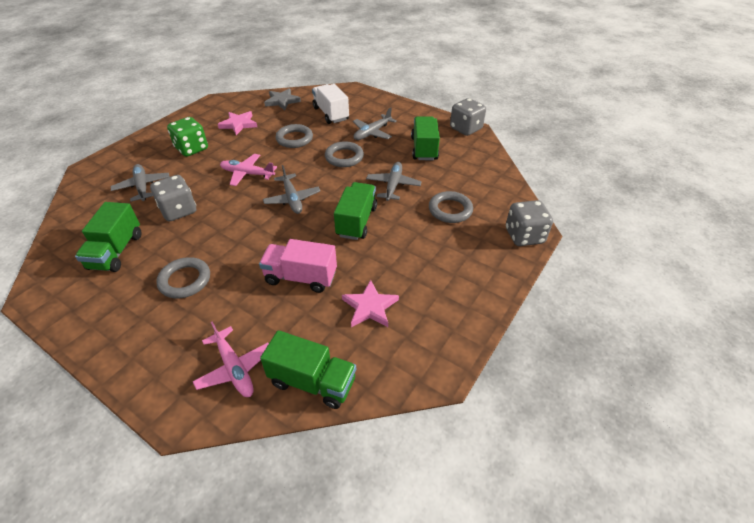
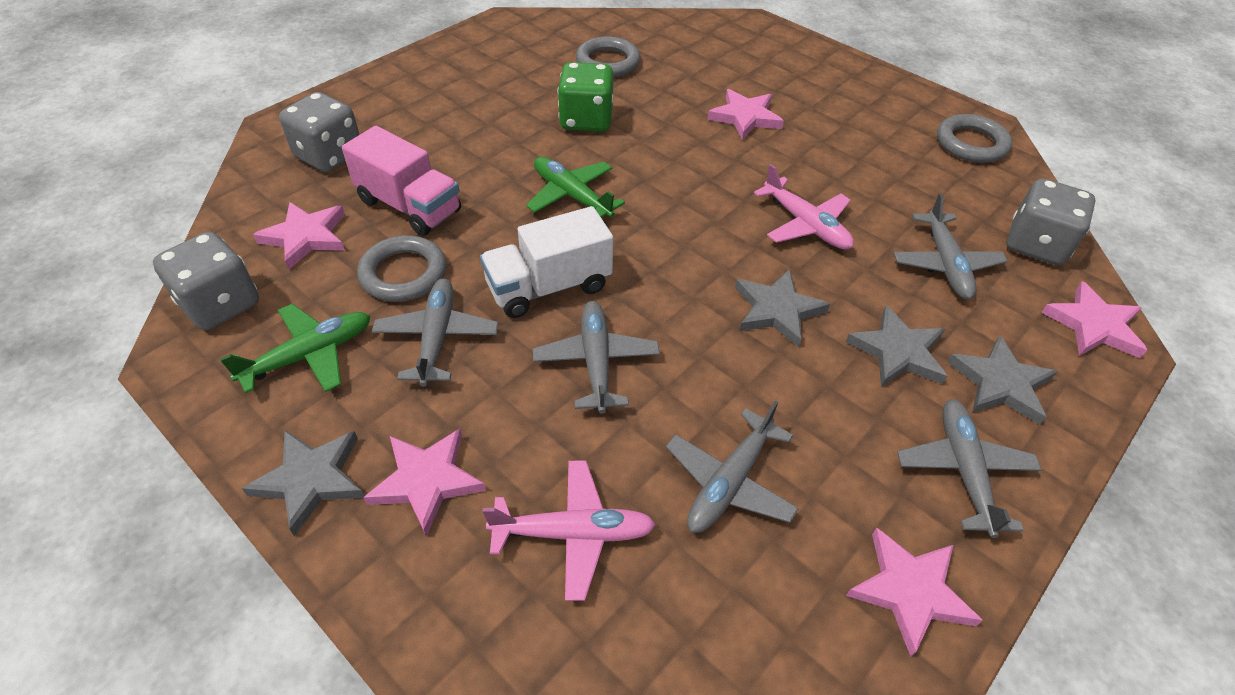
green plane: none = 0 -> [220,304,370,393] [526,157,625,218] = 2
green truck: [75,202,141,272] [260,330,356,409] [334,182,377,240] [411,116,440,160] = 4 -> none = 0
grey plane: [111,164,170,201] [263,165,320,214] [353,108,397,140] [366,162,422,201] = 4 -> [372,278,498,387] [533,301,660,414] [666,401,799,533] [894,193,1008,299] [897,399,1042,538] = 5
grey ring: [156,257,210,298] [275,124,313,148] [325,141,364,167] [429,191,473,223] = 4 -> [357,235,446,302] [576,36,640,77] [937,114,1012,163] = 3
grey star: [264,88,301,110] = 1 -> [242,430,364,536] [735,269,830,347] [846,305,947,387] [947,336,1057,425] = 4
pink star: [218,111,257,135] [342,280,399,327] = 2 -> [253,202,345,269] [363,429,486,537] [707,89,784,140] [846,527,983,656] [1041,281,1147,358] = 5

